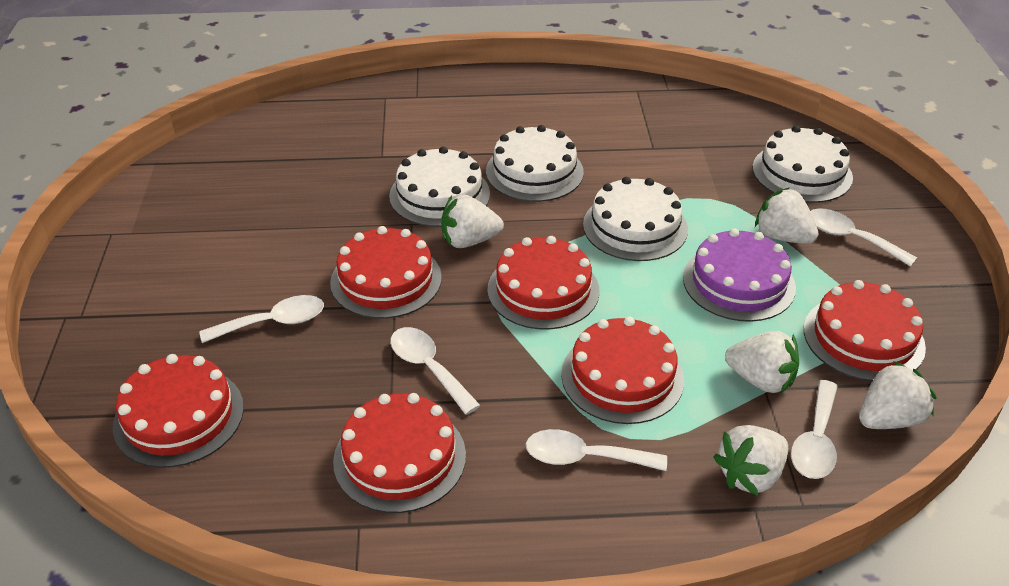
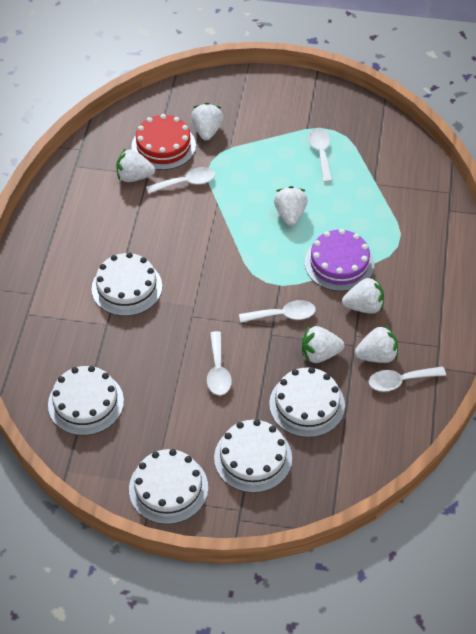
red cake: [113,354,244,468] [330,226,442,319] [333,393,466,513] [487,236,600,330] [561,317,684,424] [804,280,926,381] = 6 -> [131,114,196,170] = 1
white cake: [389,146,490,227] [486,125,584,202] [583,177,688,261] [753,125,853,203] = 4 -> [48,366,124,435] [92,252,162,316] [129,449,208,524] [214,419,292,493] [269,367,345,437] = 5
white strawberry: [441,195,504,248] [713,425,788,496] [725,331,799,393] [755,188,819,244] [859,361,937,429] = 5 -> [116,148,155,182] [191,103,223,141] [274,186,308,226] [302,326,344,363] [342,277,384,314] [355,325,398,363] = 6

